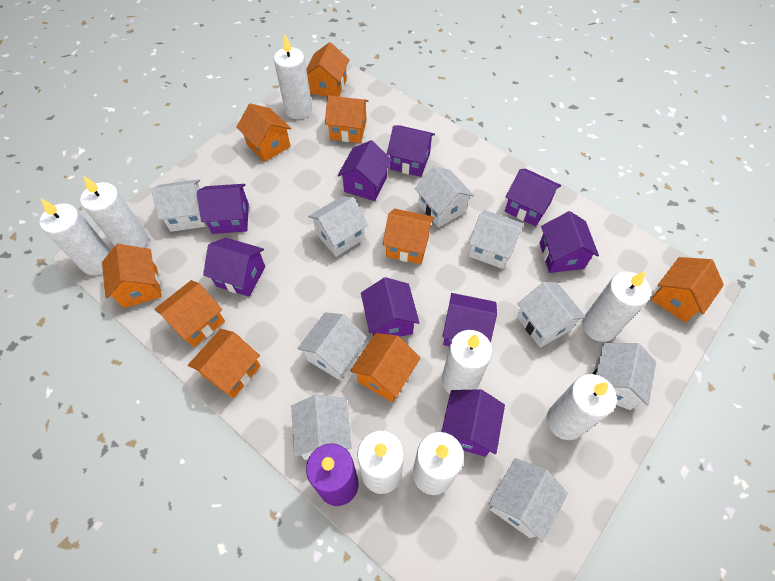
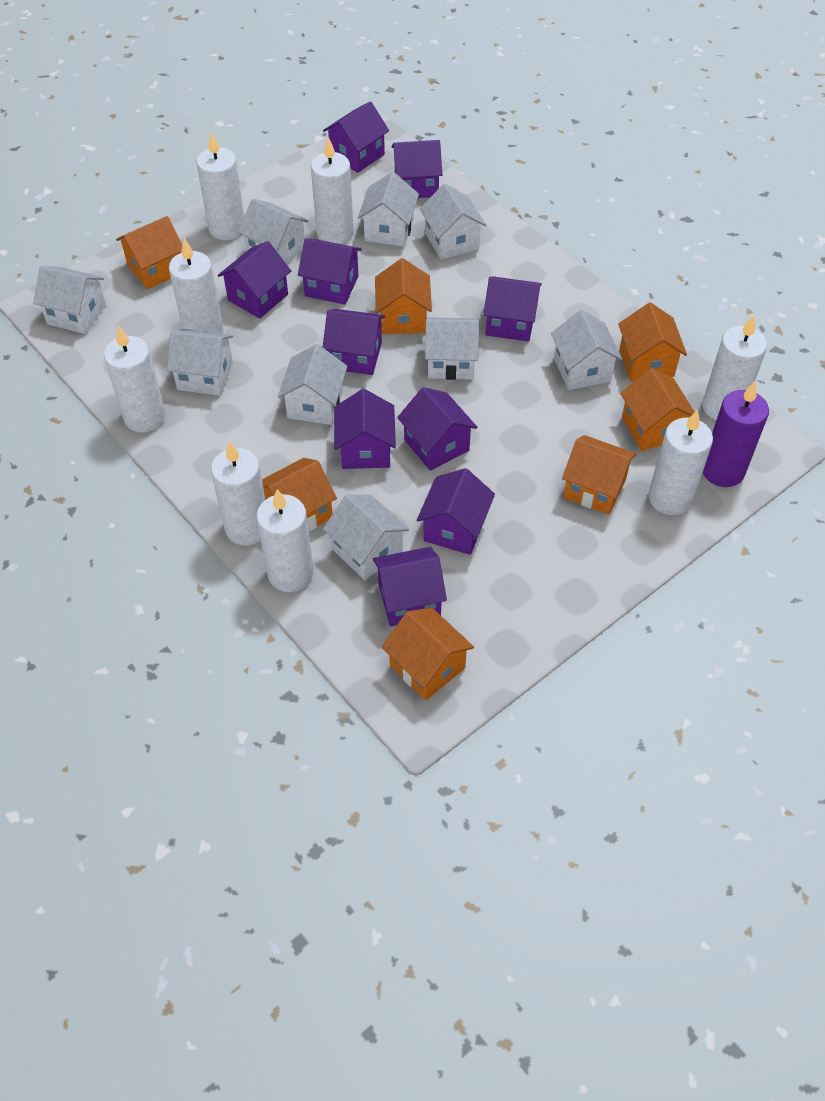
orange house: [102,244,162,308] [155,280,225,347] [188,329,260,398] [236,103,291,162] [306,42,349,97] [325,95,369,143] [350,333,420,402] [382,209,434,264] [651,257,724,322] = 9 -> [116,216,182,289] [262,458,337,532] [375,258,432,334] [382,607,474,700] [562,435,637,514] [618,302,687,381] [620,368,694,451] = 7
purple house: [197,184,249,234] [203,237,265,297] [337,140,392,201] [361,277,420,337] [387,125,435,177] [441,389,505,457] [442,293,497,347] [505,169,561,227] [539,211,599,273] = 9 -> [218,241,291,319] [298,238,362,305] [323,101,389,173] [323,309,385,375] [334,389,396,469] [373,547,447,627] [391,140,442,198] [397,387,478,471] [417,468,495,555] [483,276,542,342] = 10

